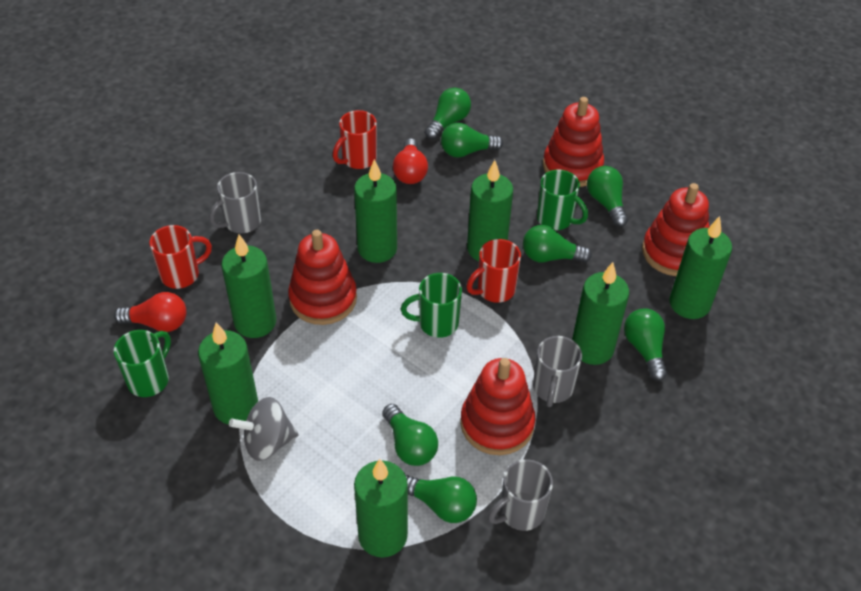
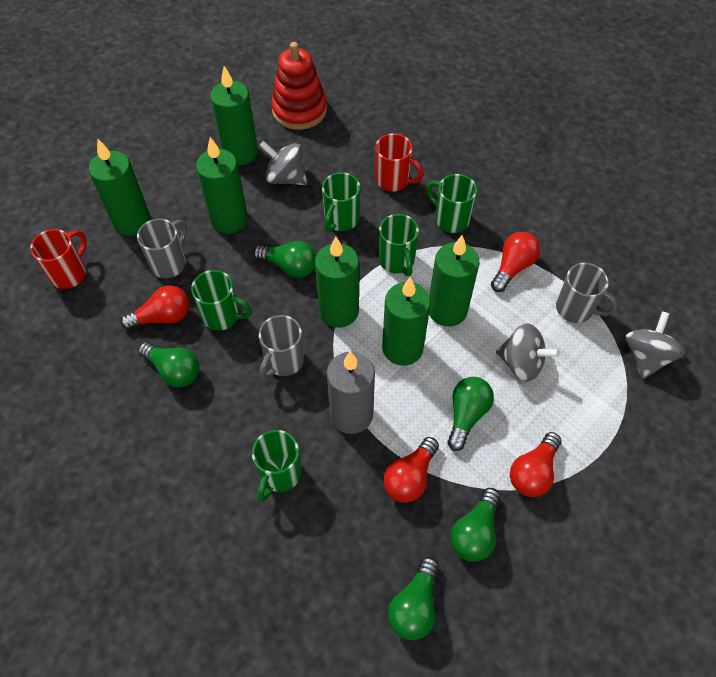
green candle: [198,322,258,425] [221,235,276,338] [354,159,397,263] [354,459,408,558] [467,160,513,261] [572,262,629,365] [670,216,732,319] = 7 -> [89,139,151,236] [196,137,248,234] [210,66,258,165] [315,236,359,328] [382,277,431,366] [429,235,479,327] = 6
green light bulb: [382,404,438,466] [406,475,477,523] [425,88,471,140] [441,123,503,158] [523,225,592,263] [587,166,628,227] [624,308,667,381] = 7 -> [138,342,199,387] [253,241,316,278] [388,556,439,640] [447,377,494,451] [450,488,500,562] = 5
green mug: [114,330,171,397] [401,273,462,338] [537,169,588,230] = 3 -> [191,270,252,331] [252,430,302,502] [322,172,360,232] [379,214,419,276] [427,174,477,233] = 5
grey candle: none = 0 -> [327,351,375,434] = 1
grey spinning top: [229,397,298,461] = 1 -> [259,141,307,185] [496,323,560,382] [626,311,685,379] = 3
red light bulb: [114,292,186,332] [393,138,428,184] = 2 -> [120,286,189,330] [383,437,439,503] [491,232,540,292] [510,432,562,497] = 4
red mug: [149,225,212,289] [333,110,377,169] [467,239,521,303] = 3 -> [30,229,87,289] [375,134,423,192] = 2
red stacking toy: [288,230,357,325] [460,358,535,455] [543,97,604,187] [642,183,709,276] = 4 -> [271,42,327,130] = 1

